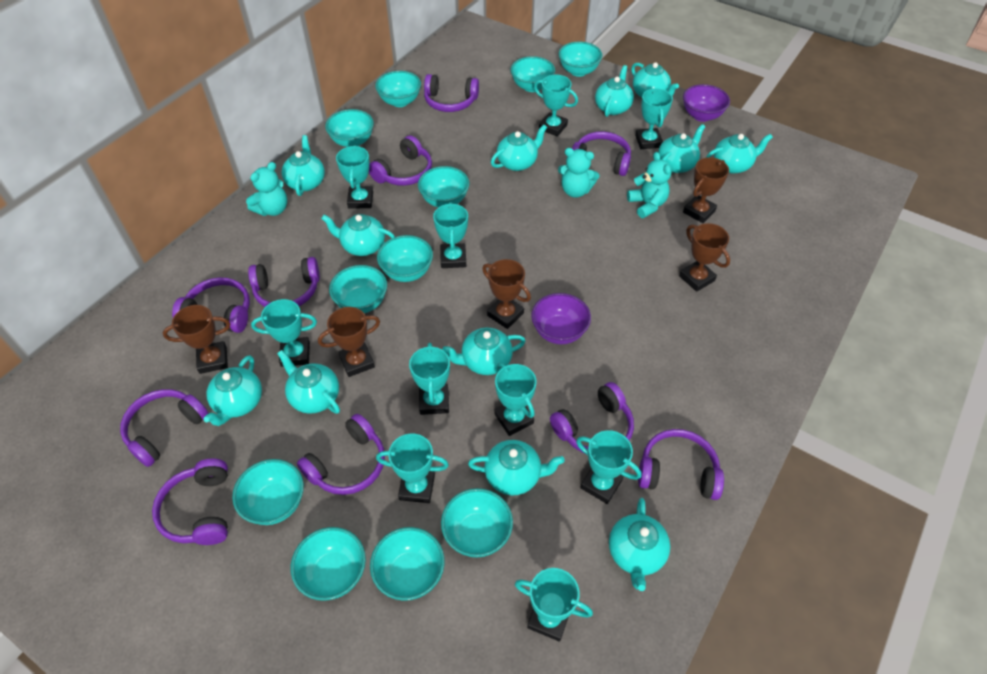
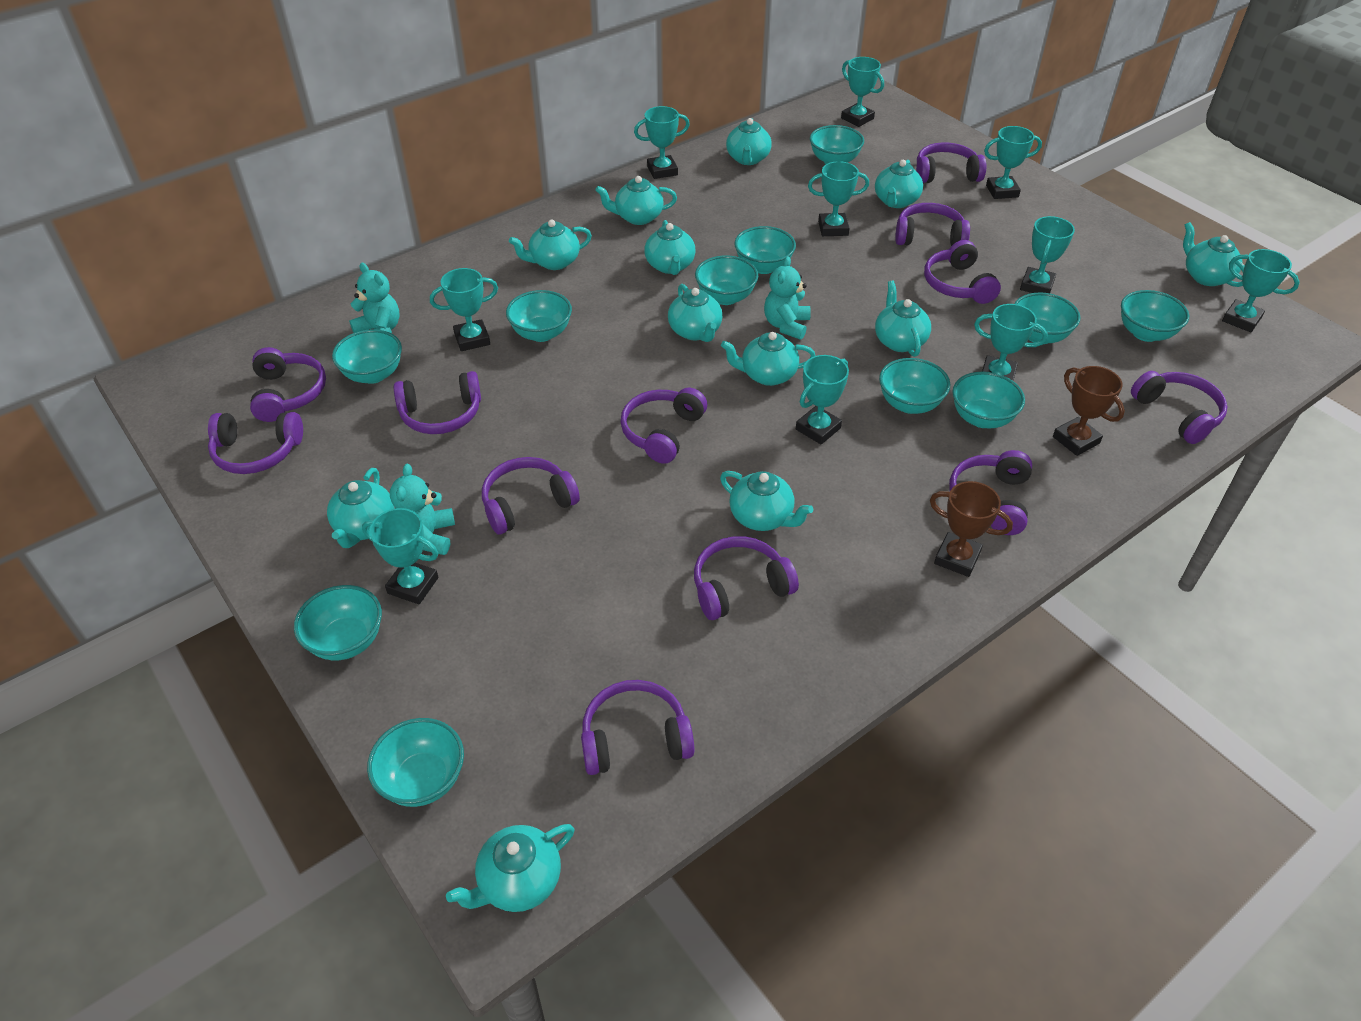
brown trophy: [163,305,230,374] [318,307,380,377] [482,259,531,329] [679,223,730,292] [683,157,729,223] = 5 -> [930,481,1013,577] [1053,366,1125,456] = 2
purple bowl: [531,293,591,344] [683,84,730,122] = 2 -> none = 0
purple headphones: [120,389,209,467] [152,458,228,545] [172,277,250,333] [248,257,320,307] [297,414,385,495] [369,136,432,186] [424,74,479,112] [550,382,634,453] [572,131,631,176] [638,429,724,500] = 10 -> [208,412,303,474] [250,347,326,422] [394,371,481,434] [482,457,580,534] [581,680,694,775] [620,388,707,464] [694,536,799,620] [895,203,970,246] [916,142,987,183] [924,240,1001,304] [949,450,1032,535] [1131,371,1228,444] = 12

